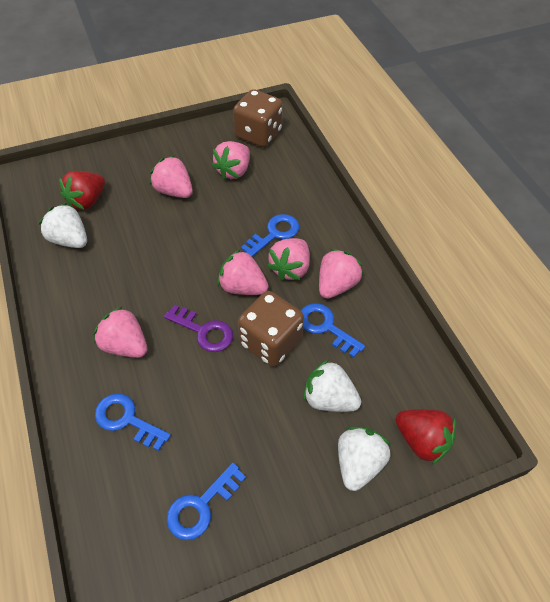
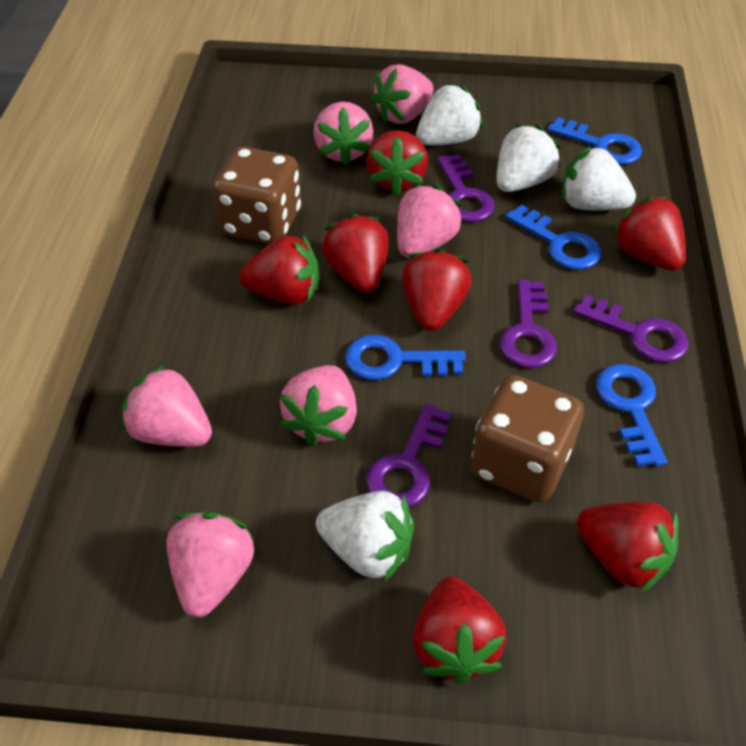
purple key: [164,305,233,352] = 1 -> [366,403,451,507] [437,154,495,222] [500,280,557,368] [573,295,689,363] = 4
red strawberry: [59,171,105,210] [395,409,456,465] = 2 -> [239,235,319,305] [322,213,389,292] [366,130,428,196] [402,248,472,331] [413,577,507,684] [577,502,679,593] [612,196,686,271] = 7
white strawberry: [39,203,87,248] [303,359,361,412] [338,427,391,491] = 3 -> [316,491,415,582] [416,84,483,145] [496,125,561,192] [562,146,636,210] = 4

